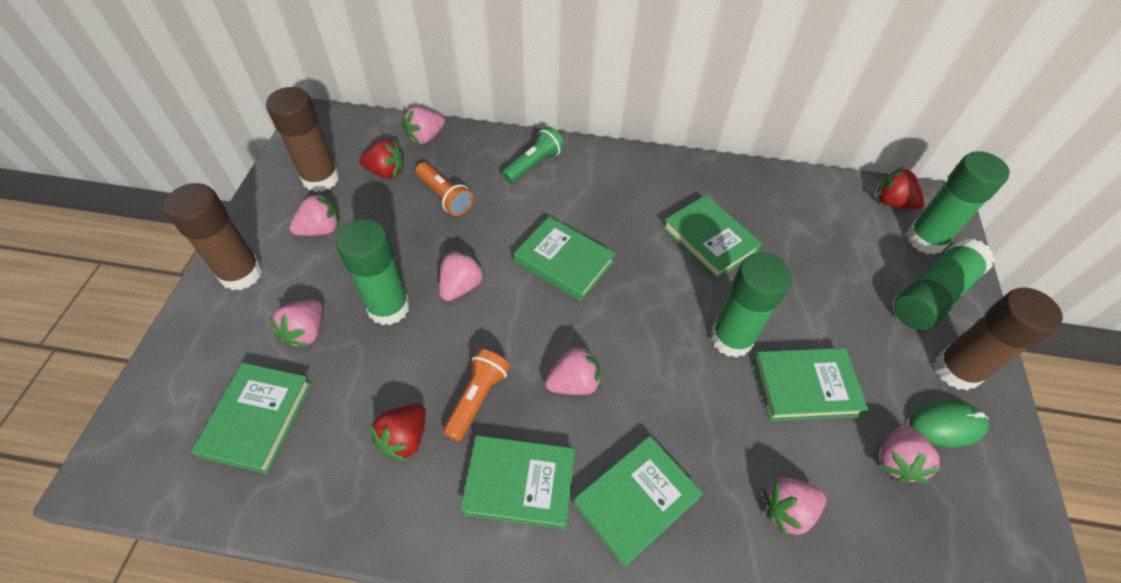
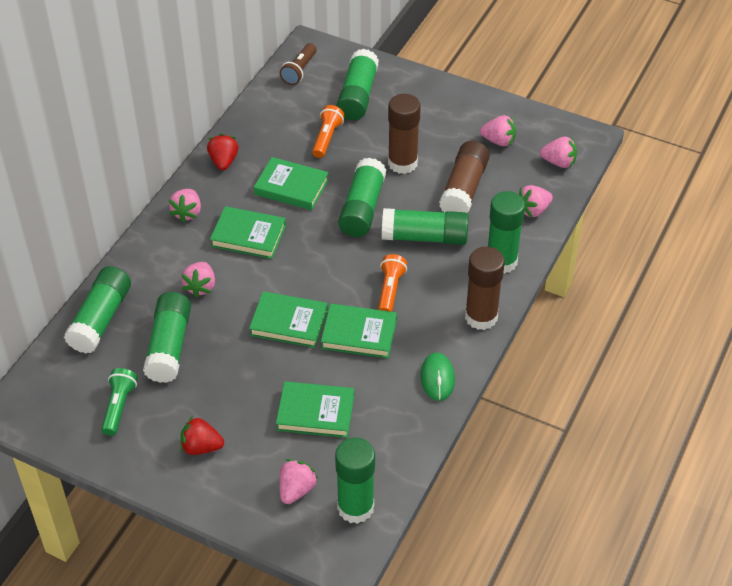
brown flashlight: none = 0 -> [280,43,317,85] = 1
green book: [191,363,312,474] [460,435,575,529] [514,216,615,301] [573,436,703,567] [663,195,762,279] [753,348,869,421] = 6 -> [210,206,286,259] [249,291,328,348] [254,157,329,210] [276,381,354,438] [321,304,397,358] = 5
green glue stick: [336,219,410,325] [711,253,792,358] [894,238,995,331] [906,151,1010,255] = 4 -> [64,266,131,354] [143,292,191,383] [335,437,375,524] [337,49,379,120] [338,158,386,237] [382,208,469,245] [488,191,525,274] = 7
pink strawberry: [269,300,323,348] [289,193,339,236] [403,107,445,144] [439,250,485,301] [545,344,601,395] [763,477,826,537] [880,425,942,483] = 7 -> [169,189,201,223] [181,262,215,298] [279,459,318,504] [480,115,516,146] [519,185,553,218] [540,137,577,168] = 6
red strawberry: [359,139,404,178] [370,404,426,462] [877,167,925,209] = 3 -> [180,416,224,455] [207,134,238,170] = 2

